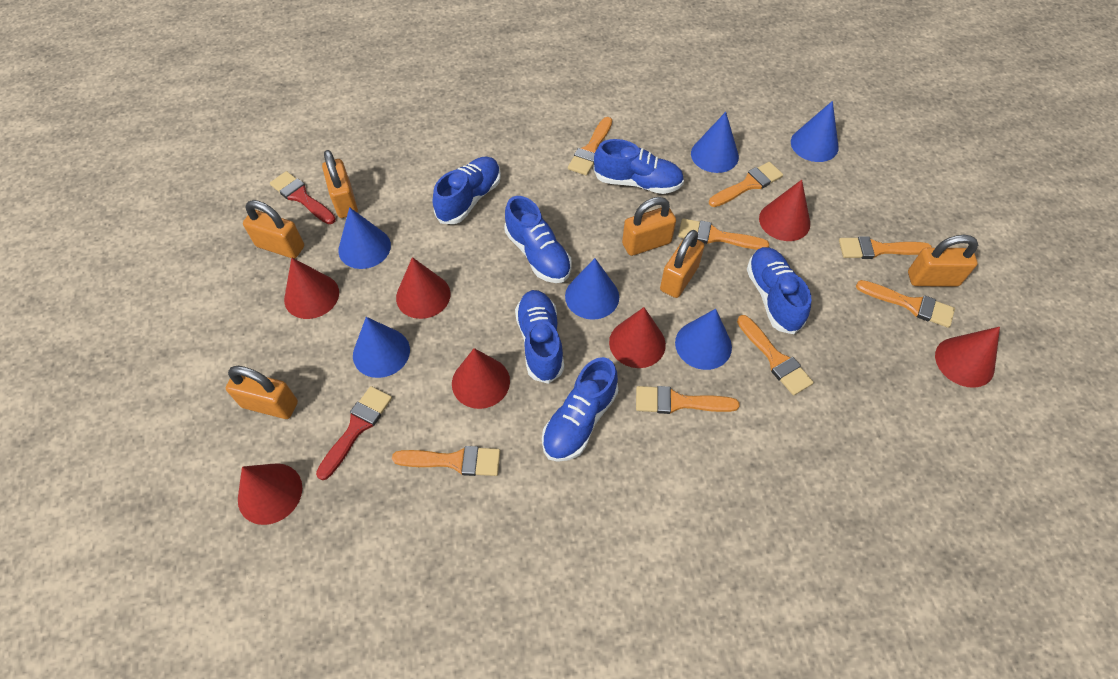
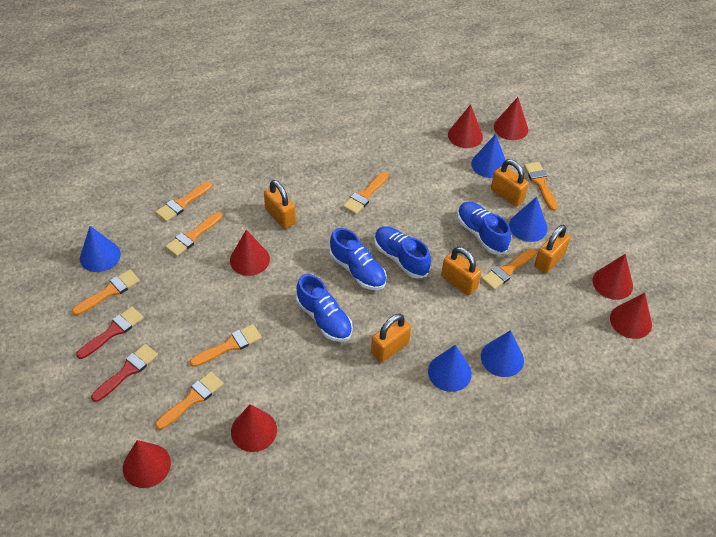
blue cone: [338,207,391,269] [353,317,410,378] [565,258,619,320] [675,309,732,370] [691,112,739,173] [791,101,838,162] = 6 -> [80,226,121,272] [428,345,472,392] [471,134,505,178] [481,330,524,377] [509,197,548,242] = 5
blue shoe: [433,156,501,224] [504,196,572,283] [515,290,564,384] [542,357,618,462] [594,139,684,194] [747,247,812,334] = 6 -> [296,274,353,342] [329,228,387,290] [374,226,431,279] [457,202,511,254] = 4
orange padlock: [226,366,298,419] [243,200,304,259] [322,150,358,218] [622,197,676,256] [660,230,704,298] [908,235,978,287] = 6 -> [264,180,296,229] [371,314,411,363] [441,247,481,295] [491,159,529,206] [534,225,570,273] = 5

